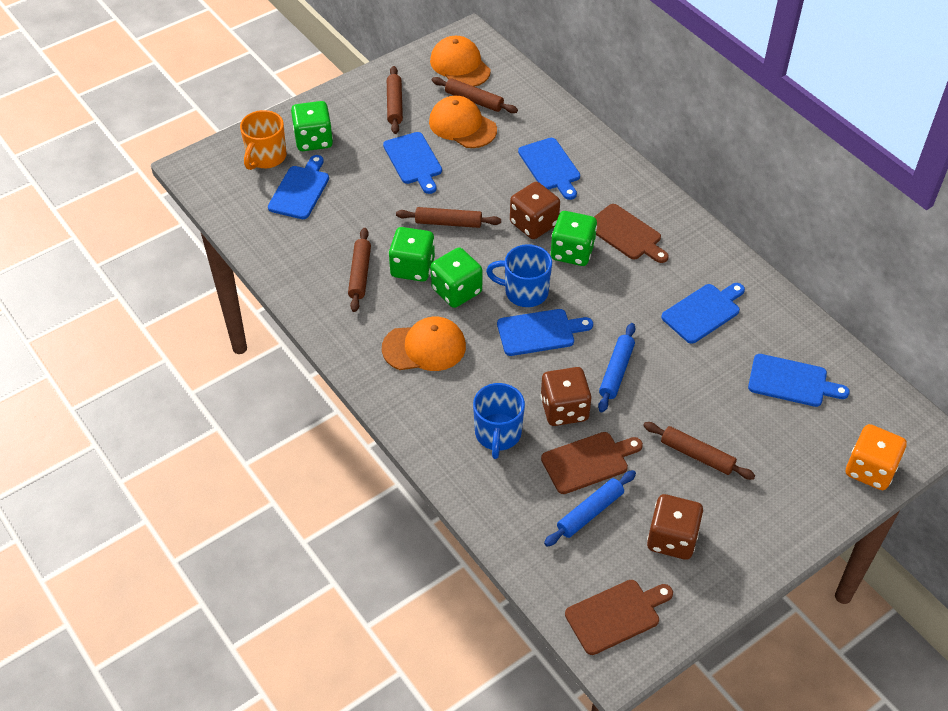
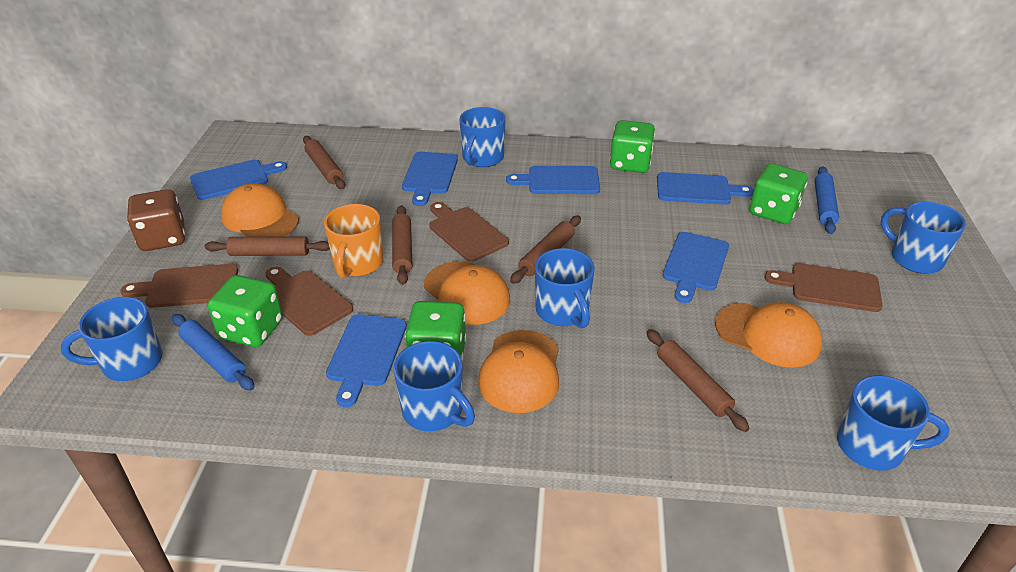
blue mug: [473,383,525,459] [486,244,552,307] = 2 -> [61,297,163,381] [393,341,475,432] [459,107,506,167] [535,248,595,329] [837,375,949,471] [881,202,966,274] = 6
brown cutting board: [541,432,643,494] [565,580,673,655] [594,204,669,263] = 3 -> [121,264,238,308] [265,267,353,336] [429,202,509,262] [764,263,883,312] = 4
brown dice: [510,182,560,239] [540,367,592,426] [647,494,703,560] = 3 -> [127,189,185,251] = 1
orange cap: [382,317,466,371] [429,96,497,148] [430,36,491,87] = 3 -> [221,183,299,237] [424,261,510,325] [478,330,559,413] [715,302,822,368] = 4
orange dice: [846,424,907,490] = 1 -> none = 0

